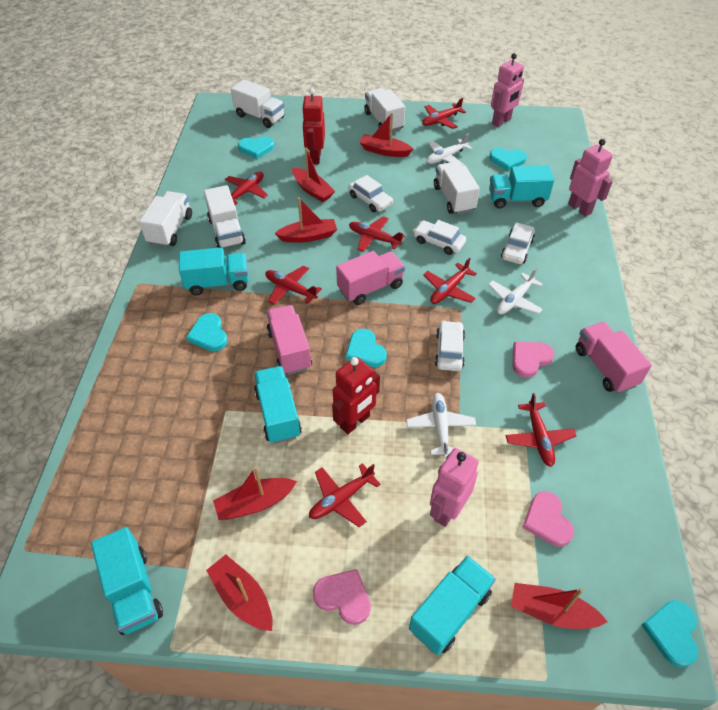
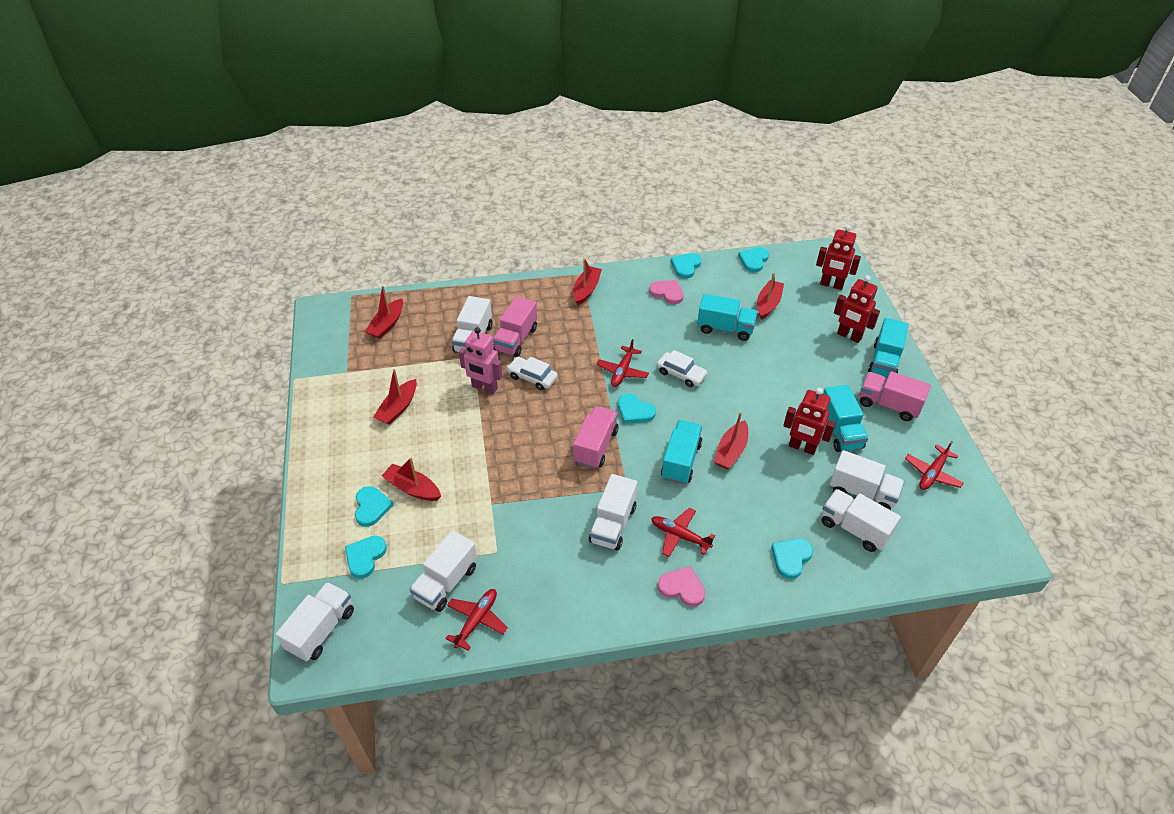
pink heart: [313,569,371,625] [512,342,554,378] [522,491,574,547] = 3 -> [649,280,684,304] [658,566,705,607] = 2
pink robot: [430,448,479,527] [491,53,524,127] [568,139,613,217] = 3 -> [459,327,503,394] = 1
red plane: [225,172,268,205] [265,265,322,305] [309,463,381,527] [349,216,405,252] [422,98,466,129] [423,258,477,304] [506,393,576,467] = 7 -> [445,589,508,651] [597,339,649,387] [651,508,715,557] [905,441,964,490] = 4
red robot: [302,88,325,164] [332,357,380,434] = 2 -> [783,388,836,455] [816,225,861,290] [834,276,880,343] = 3
turquoise heart: [186,313,227,351] [238,136,274,159] [346,329,387,367] [489,148,527,171] [641,600,698,667] = 5 -> [345,536,387,578] [355,486,393,527] [618,394,656,424] [671,253,702,279] [738,247,769,272] [771,539,813,579] = 6
turquoise truck: [91,527,163,635] [179,247,249,295] [254,366,302,444] [409,556,496,655] [489,165,554,208] = 5 -> [661,420,702,484] [697,294,757,341] [823,385,869,452] [868,318,909,378] = 4
white car: [348,175,393,212] [413,220,466,255] [435,320,465,371] [501,222,535,264] = 4 -> [507,357,558,390] [657,350,708,387] = 2
white plane: [406,393,476,458] [426,133,472,166] [488,268,543,315] = 3 -> none = 0
white truck: [139,191,192,247] [204,185,246,248] [231,79,284,128] [364,88,405,132] [434,162,480,214] = 5 -> [276,582,354,662] [409,530,477,612] [452,296,492,353] [589,474,637,551] [822,489,901,552] [830,450,904,510] = 6

